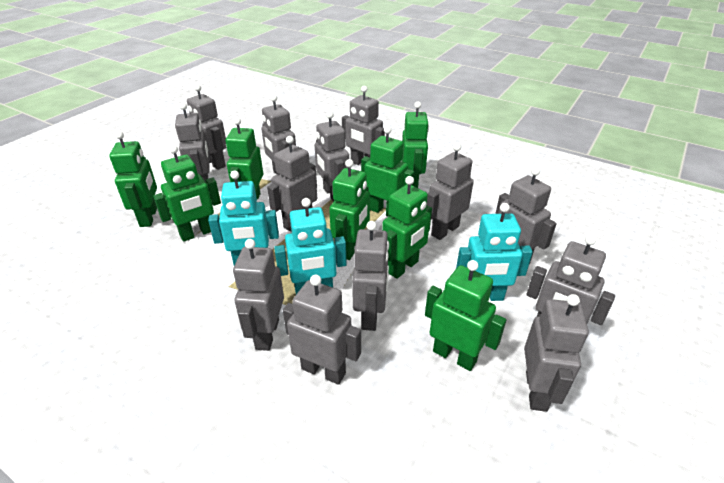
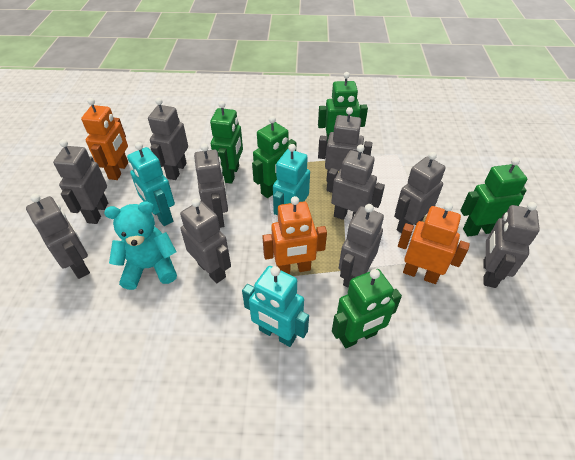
green robot: [109,131,157,227] [153,145,221,242] [226,118,263,200] [329,159,370,260] [361,126,415,217] [382,176,432,279] [402,101,429,188] [425,260,506,371] = 8 -> [210,101,243,184] [252,116,296,198] [318,72,368,142] [332,269,402,348] [460,157,527,237] = 5
grey robot: [175,103,210,182] [187,85,227,170] [233,239,284,351] [261,95,296,174] [267,136,317,232] [283,275,361,385] [315,111,349,202] [342,86,385,165] [352,221,389,331] [427,143,474,240] [495,167,557,264] [524,294,589,412] [526,235,615,325] = 13 -> [26,194,90,279] [53,139,108,224] [148,98,188,180] [180,198,231,283] [194,144,228,228] [318,107,372,181] [327,144,385,220] [339,204,384,288] [394,152,446,234] [484,202,540,288] = 10
orange robot: none = 0 -> [81,98,128,180] [262,196,327,274] [398,203,470,284] = 3
turquoise teddy bear: none = 0 -> [104,201,177,290] = 1

